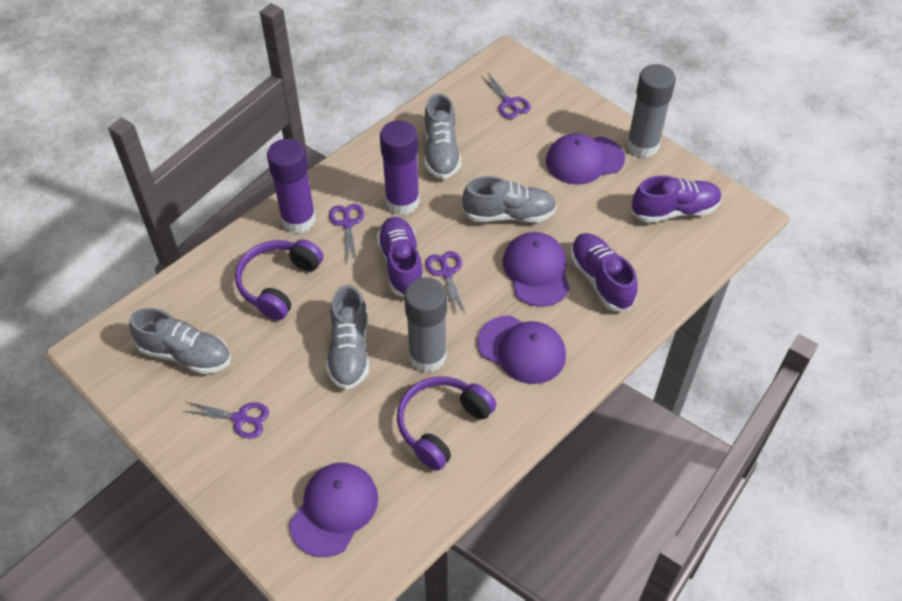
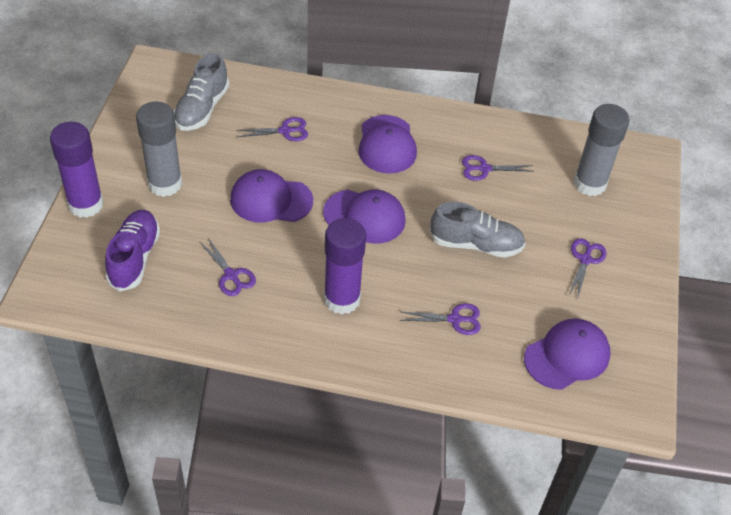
grey shoe: [129,308,231,374] [326,285,369,390] [424,93,461,179] [462,176,557,222] = 4 -> [174,53,229,131] [430,202,526,258] = 2
purple headphones: [235,239,323,320] [397,376,496,471] = 2 -> none = 0
purple scissors: [183,402,269,439] [329,204,364,262] [426,251,466,314] [481,73,531,119] = 4 -> [200,238,256,296] [236,117,308,141] [400,303,481,335] [462,155,534,181] [569,238,607,300] = 5
purple shoe: [377,217,424,297] [570,233,638,311] [631,175,722,223] = 3 -> [105,210,160,291] = 1

